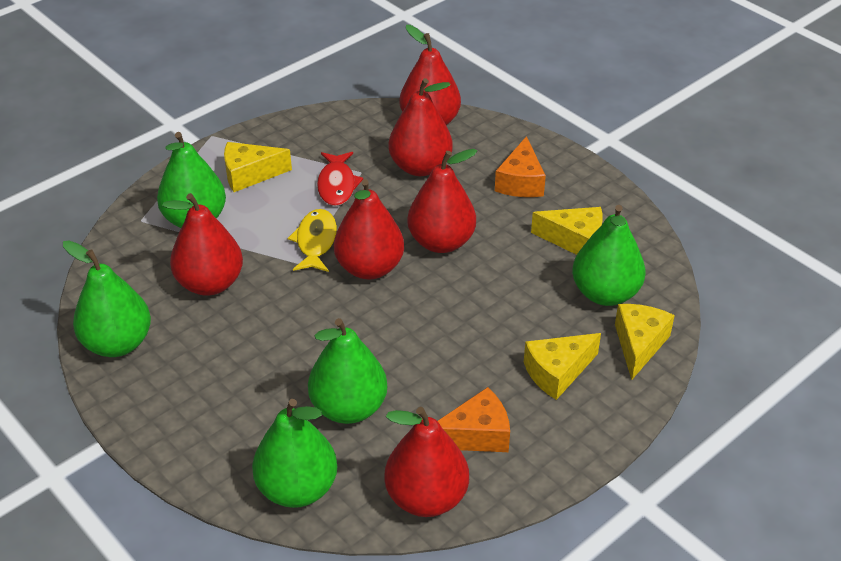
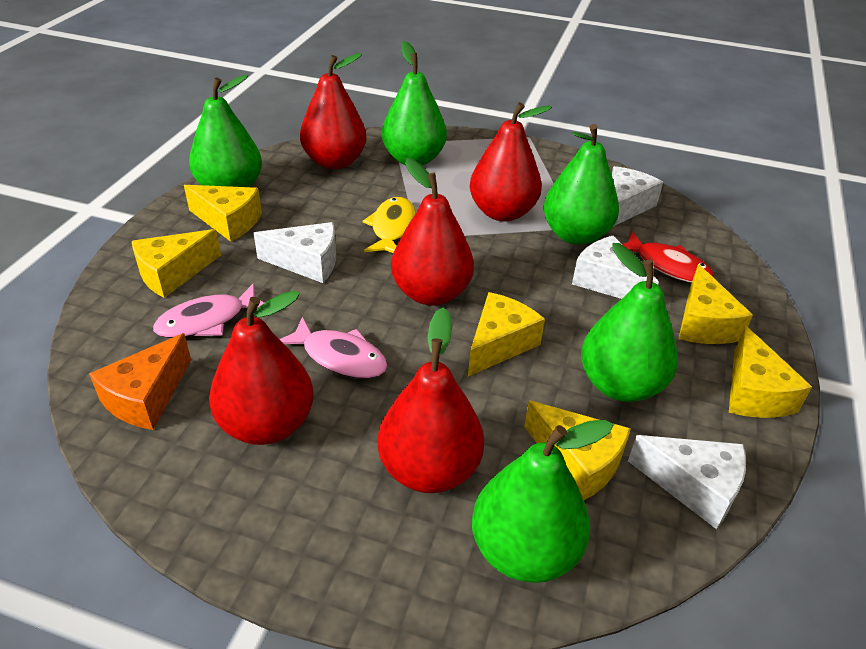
orange cheese: [438,387,510,452] [495,136,546,197] = 2 -> [89,333,191,430] = 1
pink fish: none = 0 -> [153,283,264,338] [280,317,388,379] = 2
red pear: [162,193,243,296] [334,179,404,279] [384,407,469,517] [388,78,453,176] [399,25,461,125] [407,149,477,253] = 6 -> [209,291,314,445] [300,53,366,169] [378,307,484,493] [391,158,474,306] [470,102,552,222] = 5
white cheese: none = 0 -> [254,222,336,283] [572,236,659,299] [611,166,663,226] [628,435,746,529] = 4
yellow cheese: [224,142,292,192] [524,333,601,400] [531,207,603,255] [615,304,675,380] = 4 -> [132,229,221,298] [184,185,262,242] [468,292,545,376] [524,401,631,500] [679,264,753,344] [729,326,812,418] = 6

